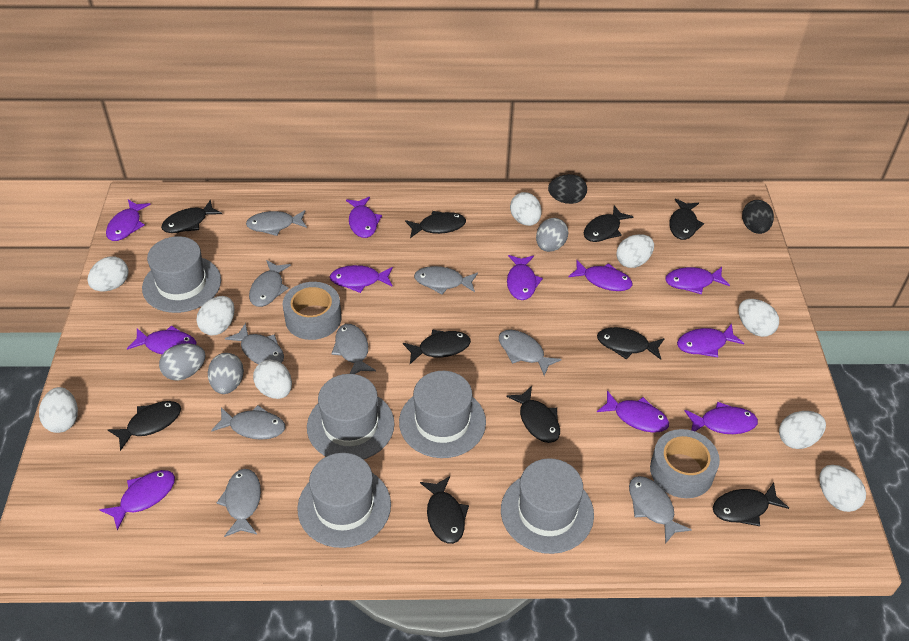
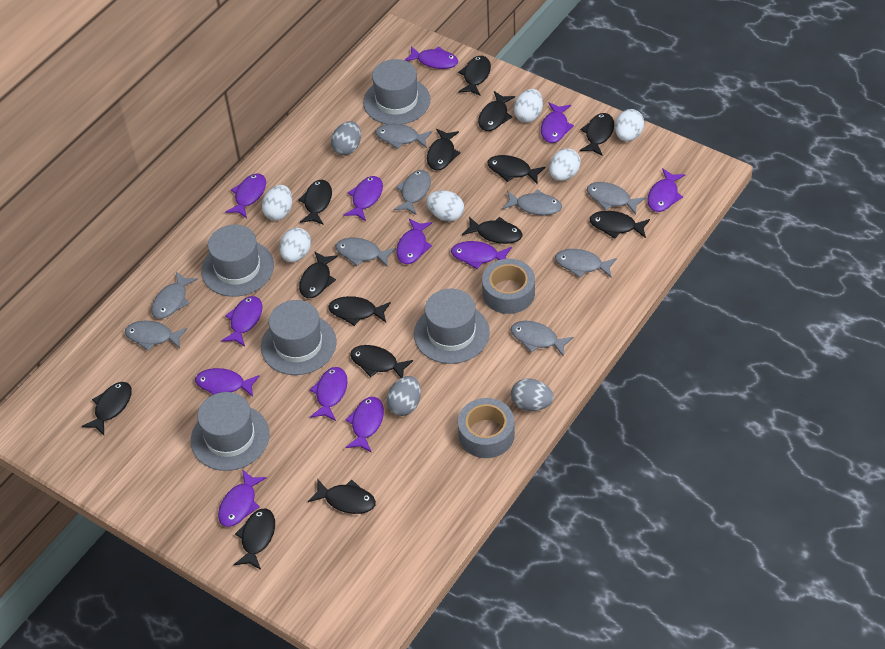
black egg: [548,174,587,204] [742,200,774,234] = 2 -> none = 0
black fish: [108,401,181,451] [161,200,222,233] [403,329,471,364] [405,211,466,238] [420,476,469,544] [507,386,560,443] [584,205,633,242] [597,327,665,360] [669,199,704,240] [713,483,789,526] = 10 -> [82,382,132,435] [234,508,275,570] [298,180,332,224] [299,251,338,298] [308,479,376,514] [328,296,391,326] [350,345,413,378] [427,129,461,170] [458,56,491,96] [462,217,522,244] [478,91,515,131] [487,155,546,183] [580,113,614,156] [590,211,650,239] = 14
purple fish: [99,470,175,531] [106,200,151,241] [127,325,196,354] [330,265,393,293] [346,197,382,238] [507,255,543,300] [568,260,633,291] [597,391,669,433] [665,267,730,294] [677,324,744,357] [685,402,758,434] = 11 -> [195,368,259,397] [218,469,267,527] [221,296,262,347] [225,174,266,218] [310,367,348,421] [344,176,383,221] [345,397,384,453] [397,219,432,264] [405,46,458,69] [451,241,512,269] [541,102,574,143] [647,168,685,212] = 12
white egg: [39,387,78,433] [88,256,129,291] [197,296,234,335] [253,359,292,399] [510,192,542,226] [616,234,654,268] [738,299,779,337] [779,411,826,449] [819,465,866,512] = 9 -> [262,185,292,221] [280,228,311,262] [426,190,464,221] [514,89,543,122] [549,148,581,181] [615,109,644,141] = 6

